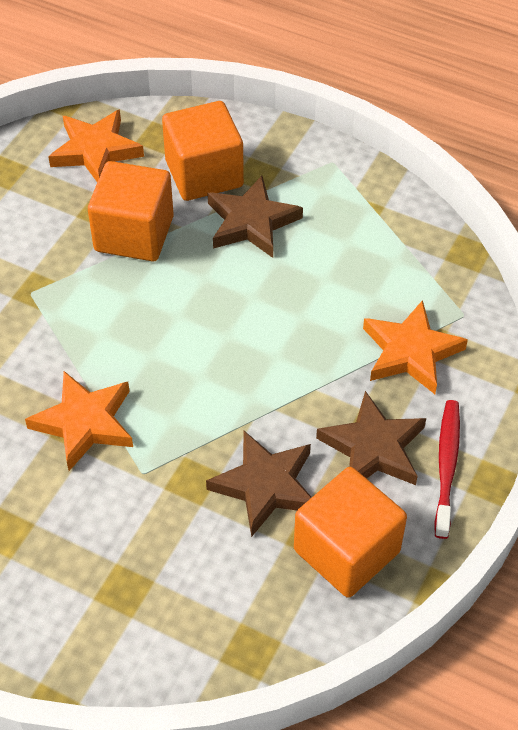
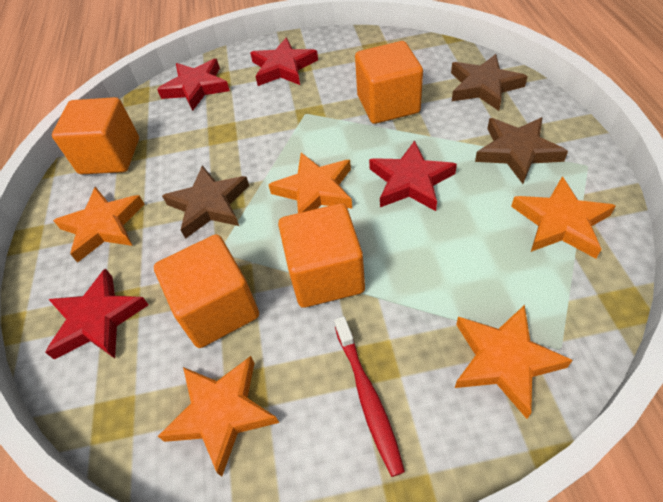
orange cube: [88,161,174,261] [162,101,244,201] [294,467,407,598] = 3 -> [52,97,139,174] [154,234,259,348] [278,203,365,308] [355,41,423,124] = 4
orange star: [25,371,133,471] [48,109,144,182] [363,300,468,394] = 3 -> [53,187,145,263] [158,356,279,477] [268,153,352,213] [455,305,573,419] [511,176,616,259] = 5
red star: none = 0 -> [45,268,149,359] [157,59,230,111] [250,37,318,86] [369,141,457,211] = 4

